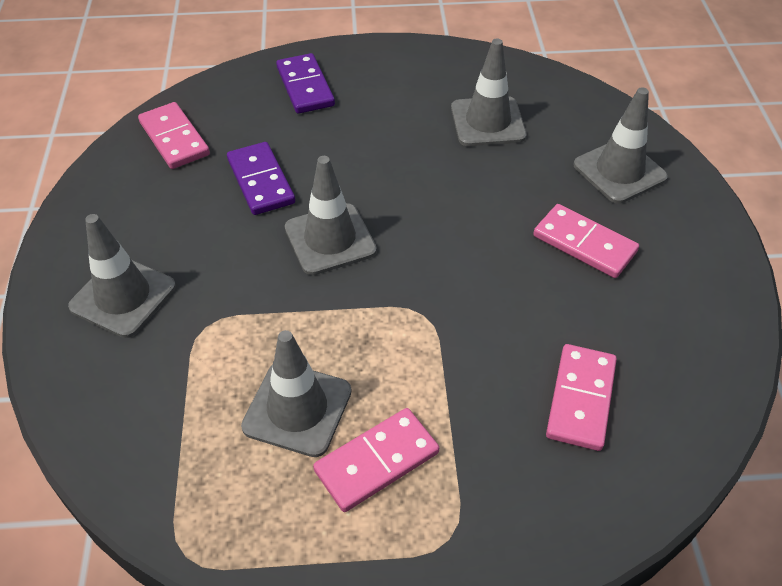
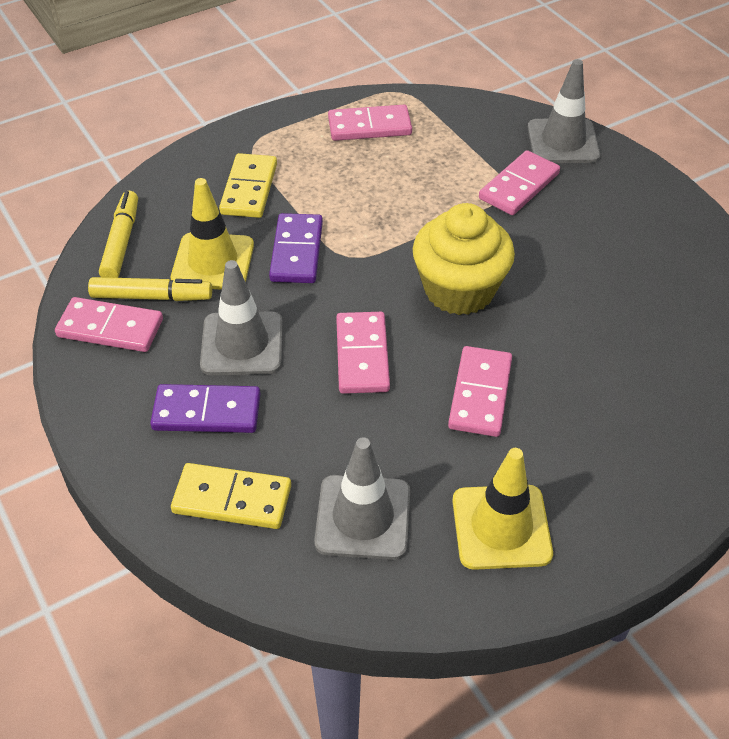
grey traffic cone: [68,214,176,338] [241,330,351,457] [285,156,377,275] [451,39,527,146] [573,87,668,204] = 5 -> [200,260,283,375] [314,437,410,560] [528,59,601,163] = 3
pink domino: [138,102,210,169] [313,408,439,512] [533,204,639,278] [546,344,617,451] = 4 -> [55,297,163,352] [328,105,412,141] [336,312,390,394] [448,346,512,437] [479,150,560,215] = 5
yellow cupcake: none = 0 -> [412,203,515,315] = 1
yellow domino: none = 0 -> [171,463,291,529] [219,153,277,218] = 2
yellow marker: none = 0 -> [88,277,212,301] [99,191,138,278] = 2
yellow traffic cone: none = 0 -> [171,178,254,290] [452,448,553,570] = 2

